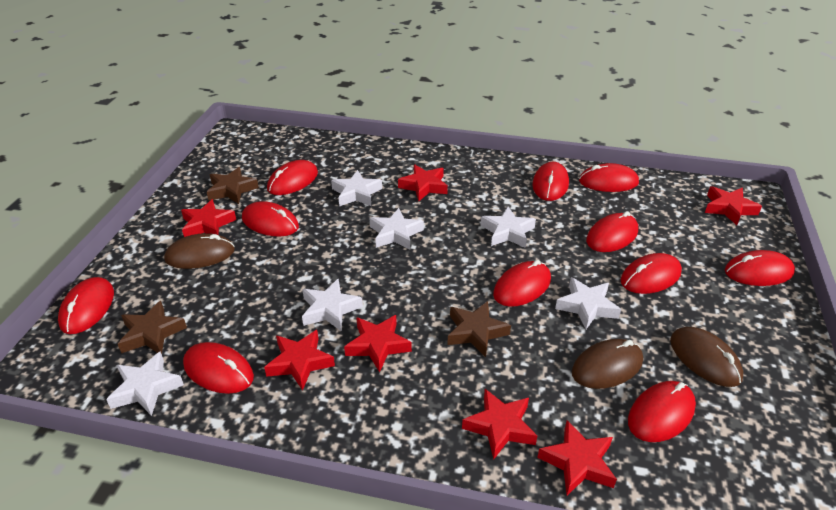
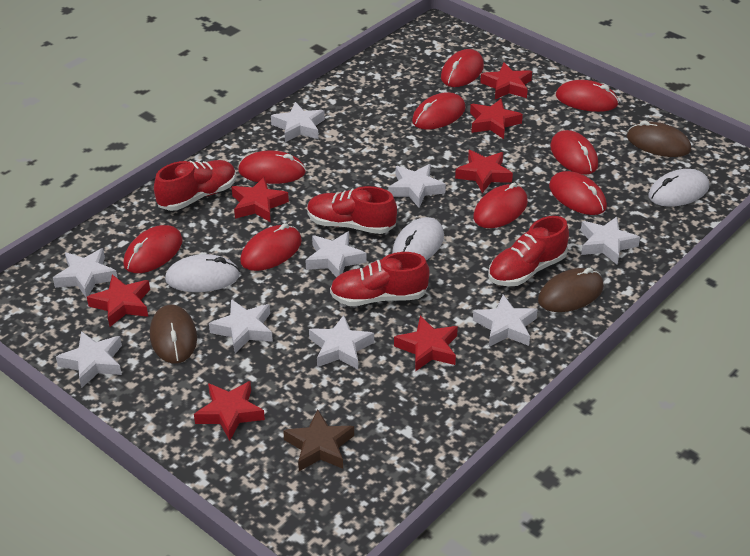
brown star: [118,301,187,354] [207,167,259,204] [447,301,511,357] = 3 -> [283,409,354,471] = 1
red mouse: [58,277,114,334] [183,342,254,394] [242,201,299,236] [267,160,318,195] [493,260,551,307] [532,162,569,201] [579,163,639,192] [586,211,638,252] [620,253,682,294] [628,381,696,442] [725,250,795,286] = 11 -> [123,225,183,273] [238,151,306,184] [240,223,302,271] [412,92,466,130] [441,49,484,87] [473,183,528,228] [549,171,607,215] [550,130,598,175] [556,80,619,112] = 9
red shoe: none = 0 -> [154,160,236,211] [307,186,397,234] [330,252,430,306] [488,216,569,286] = 4
white mouse: none = 0 -> [165,254,240,292] [392,217,444,260] [648,169,709,207] = 3
white star: [106,351,184,416] [302,279,363,331] [331,170,382,206] [370,208,424,249] [480,207,536,248] [555,277,621,329] = 6 -> [53,248,117,298] [56,331,122,388] [209,299,273,353] [271,102,325,142] [305,231,367,277] [309,315,374,369] [388,164,446,208] [473,295,538,347] [581,217,640,265] = 9

